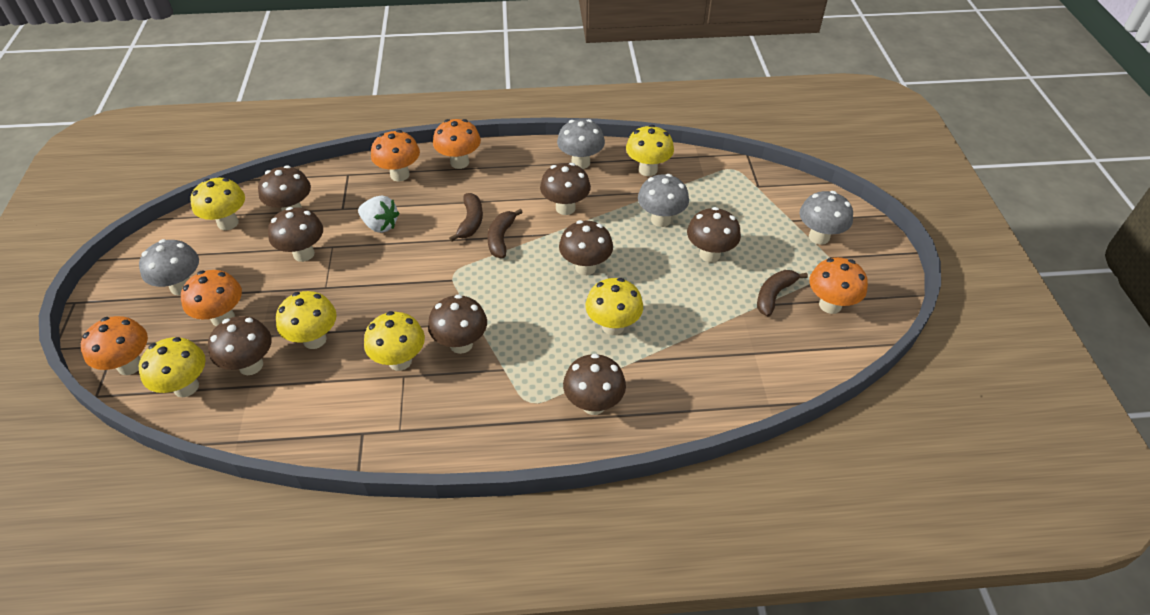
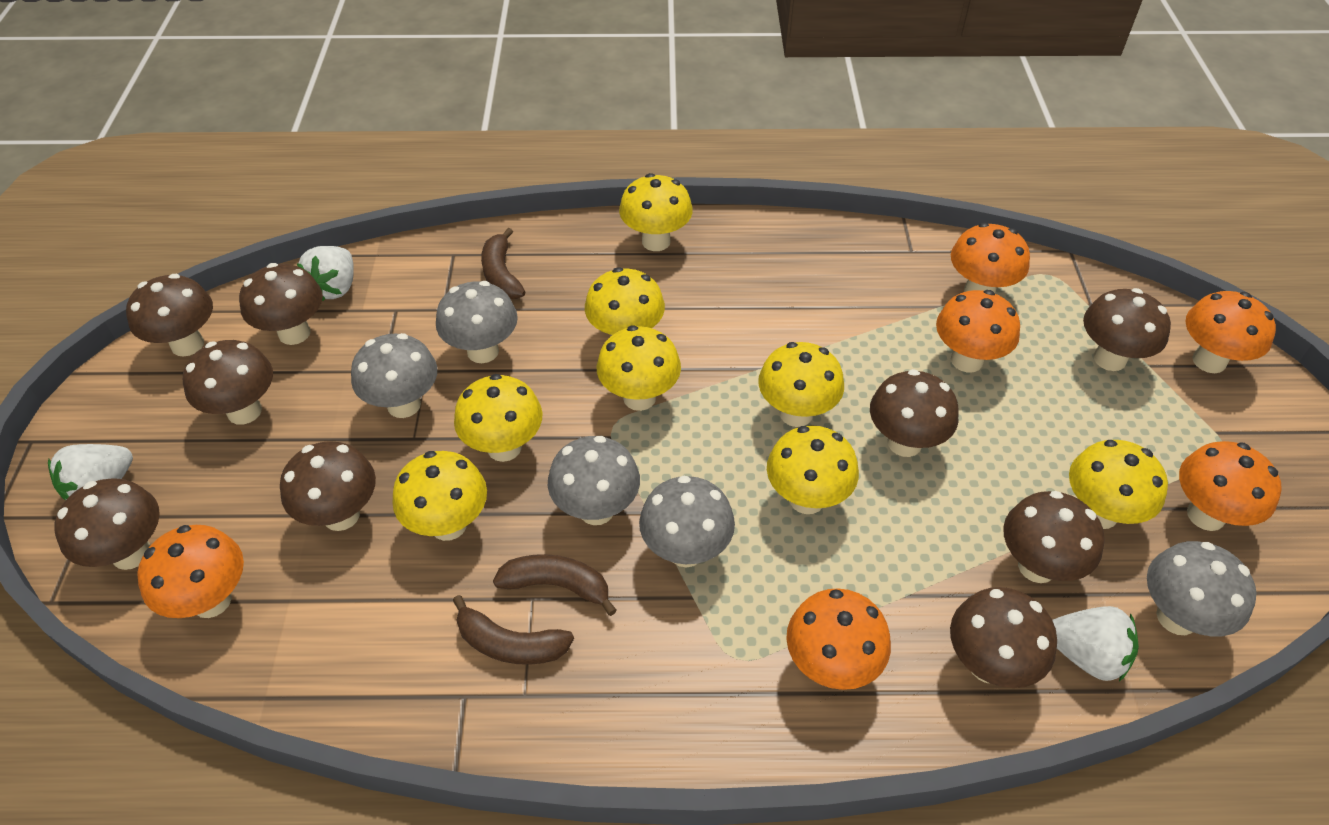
brown mushroom: [208,316,272,375] [258,165,311,211] [268,207,323,262] [428,294,487,354] [540,163,591,215] [559,220,613,275] [563,354,626,415] [687,207,741,262] = 8 -> [54,478,160,570] [126,274,213,357] [183,340,273,425] [239,263,323,345] [280,441,376,531] [870,369,959,457] [950,587,1057,688] [1003,491,1104,583] [1083,288,1171,371] = 9
grey mushroom: [139,239,199,295] [557,119,605,169] [638,174,689,227] [800,191,853,245] = 4 -> [351,333,437,418] [436,281,518,363] [548,436,640,525] [639,476,735,567] [1147,541,1257,637] = 5
orange mushroom: [81,316,148,375] [181,270,242,326] [371,130,420,182] [433,119,481,169] [809,257,868,314] = 5 -> [137,525,244,618] [786,588,891,690] [936,290,1020,373] [951,223,1030,293] [1179,441,1282,531] [1186,291,1276,373] = 6
white strawberry: [358,195,399,233] = 1 -> [48,444,133,501] [297,246,354,301] [1053,606,1139,682] = 3
yellow mushroom: [139,337,206,397] [190,178,245,230] [276,291,337,349] [364,311,425,371] [585,278,643,335] [626,125,674,176] = 6 -> [392,451,487,541] [454,374,543,462] [585,267,665,336] [597,325,681,411] [619,173,693,251] [758,342,844,427] [767,426,859,514] [1069,440,1168,529] = 8

